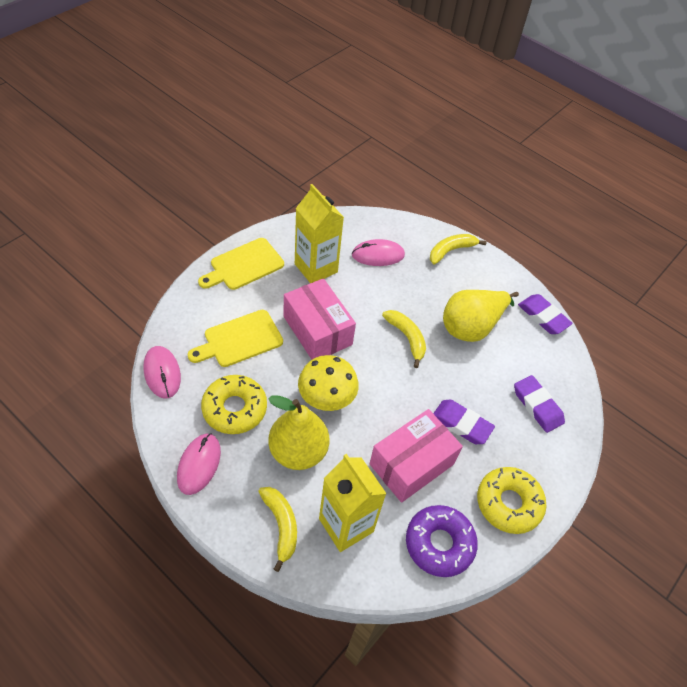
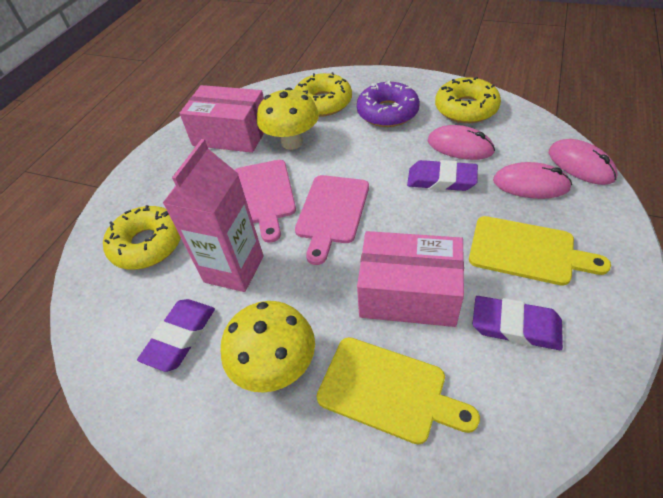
pink carton: none = 0 -> [163,139,264,292] = 1
pink cutting board: none = 0 -> [235,160,296,243] [295,175,369,265] = 2
yellow banana: [258,487,297,572] [382,310,426,368] [430,234,487,264] = 3 -> none = 0
yellow carton: [295,184,344,283] [319,454,387,552] = 2 -> none = 0
yellow donut: [201,375,267,434] [477,467,546,534] = 2 -> [103,205,181,270] [294,72,352,117] [435,77,501,123] = 3
yellow mushroom: [298,355,359,411] = 1 -> [221,301,315,393] [257,87,319,150] = 2
yellow pear: [268,396,329,470] [443,290,519,342] = 2 -> none = 0

